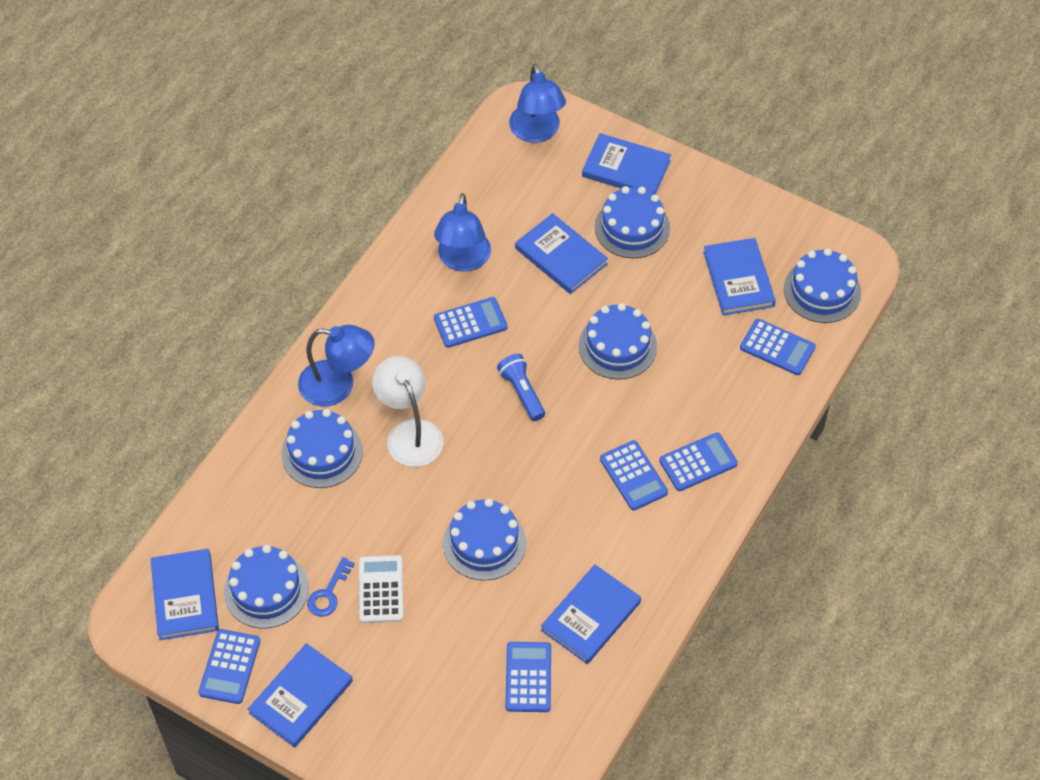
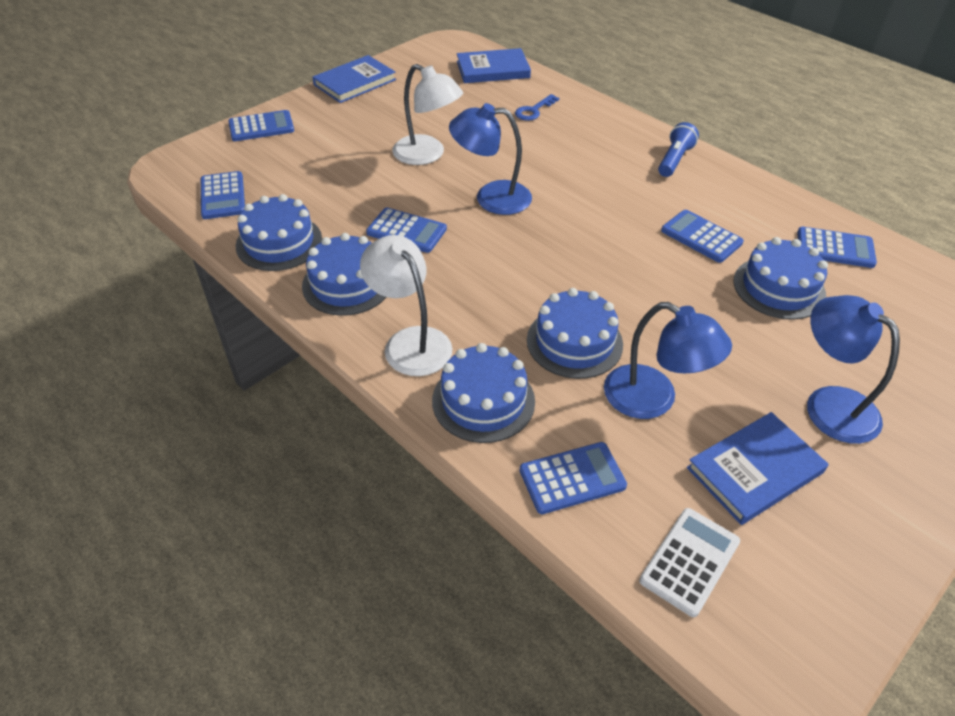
blue book: [150,549,219,640] [248,643,353,748] [515,213,608,294] [541,564,641,664] [582,133,671,195] [703,238,776,315] = 6 -> [313,55,396,103] [457,48,531,83] [687,412,829,525] = 3
blue cake: [224,545,309,628] [281,409,363,488] [443,498,526,581] [579,303,657,380] [595,186,670,258] [784,248,861,323] = 6 -> [236,194,322,271] [302,233,386,316] [432,343,535,443] [527,288,623,379] [734,237,828,320] = 5
white lamp: [372,356,443,467] = 1 -> [360,235,453,376] [392,64,463,165] = 2

